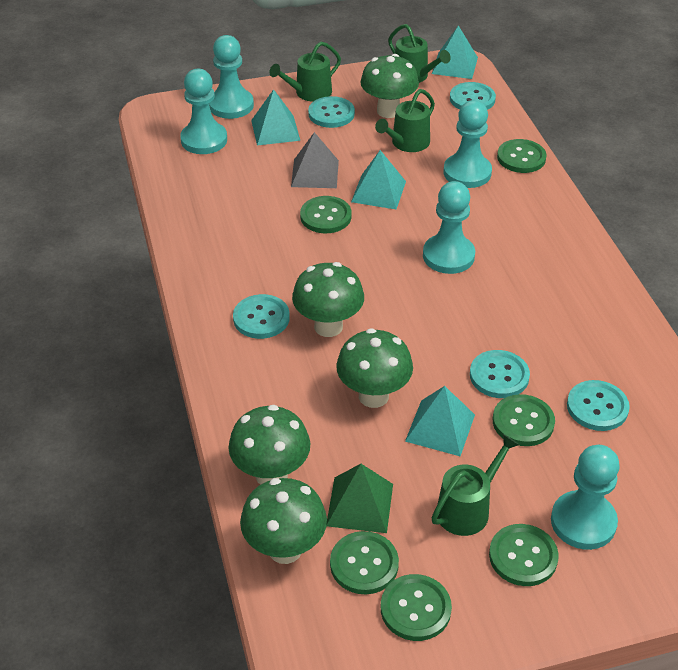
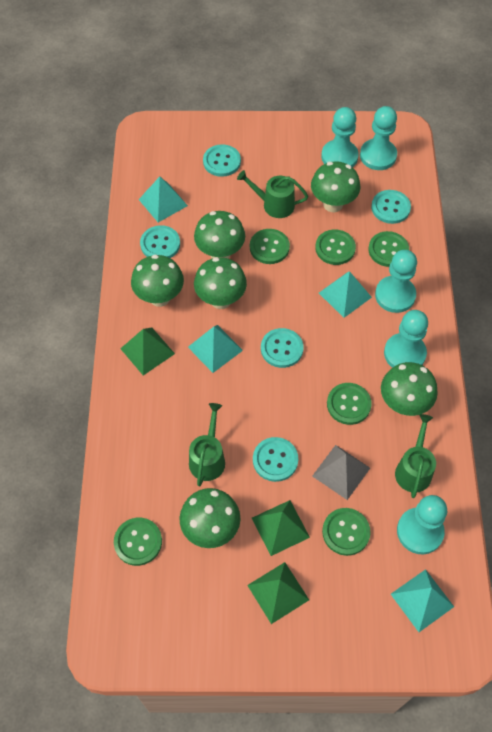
green mushroom: [229,405,310,485] [240,478,327,564] [292,262,364,337] [336,328,413,408] [360,54,419,118] = 5 -> [131,255,184,307] [180,488,240,548] [194,211,245,259] [194,257,247,309] [311,161,360,212] [381,362,438,416] = 6
green pyramid: [326,464,393,533] = 1 -> [120,328,175,375] [247,562,309,624] [252,500,310,556] = 3
green watering can: [270,42,341,102] [375,89,435,152] [388,24,451,83] [431,434,519,536] = 4 -> [189,403,225,486] [237,170,308,218] [395,414,436,498] = 3

